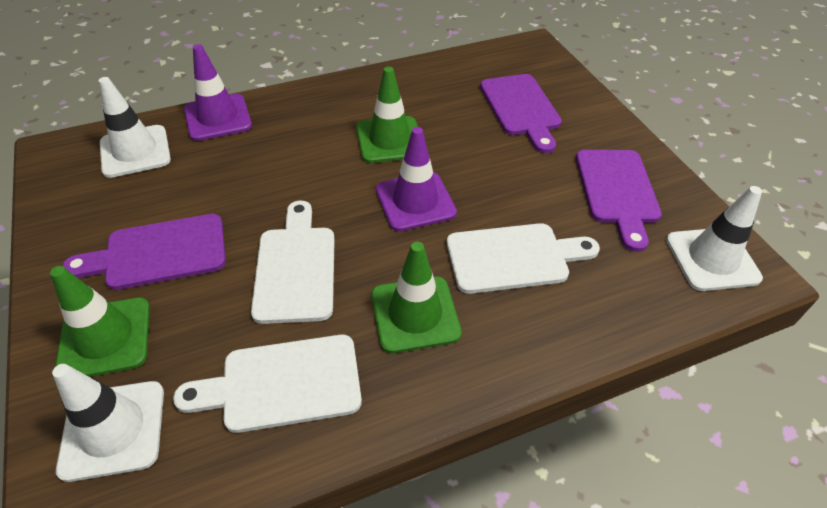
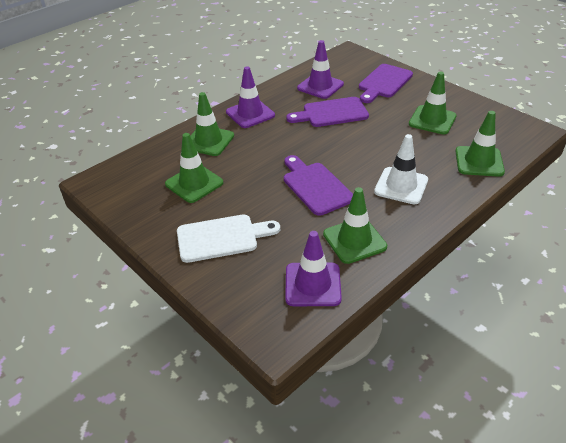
green traffic cone: [50,266,150,377] [356,67,418,163] [371,242,462,353] = 3 -> [165,133,223,203] [190,92,234,156] [323,187,387,264] [409,72,457,134] [455,111,505,177] = 5
purple traffic cone: [184,44,252,141] [376,127,457,231] = 2 -> [226,66,275,128] [285,231,342,306] [297,40,344,99] = 3
white cutting board: [173,335,362,433] [251,201,335,324] [447,223,600,294] = 3 -> [177,214,280,263] = 1
white traffic cone: [52,364,164,482] [99,77,171,178] [666,186,763,291] = 3 -> [374,134,428,205] = 1

